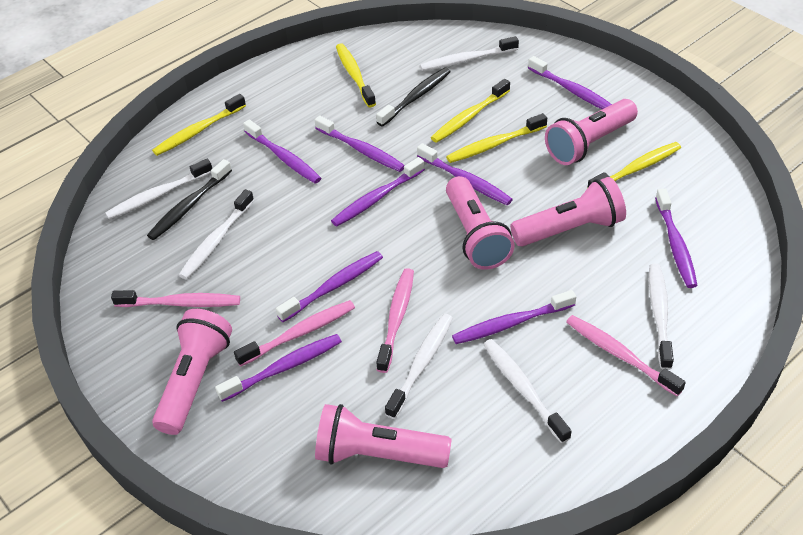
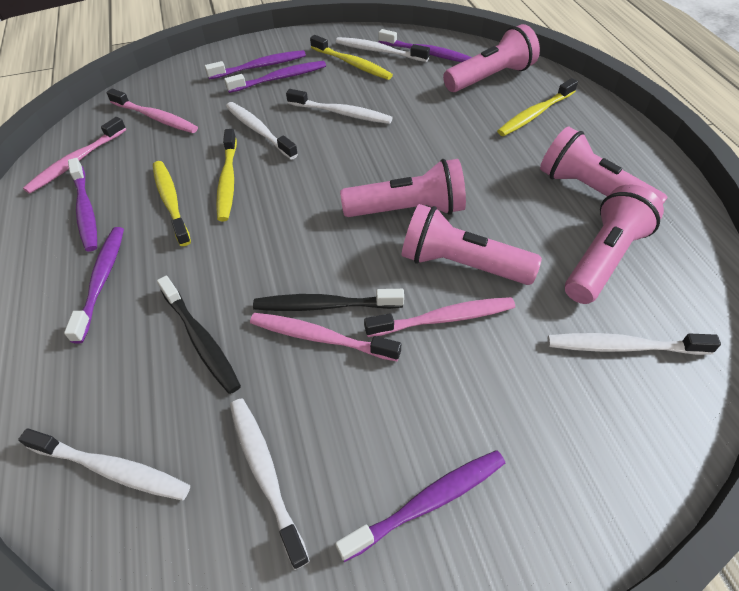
purple toothbrush: [215,334,342,402] [243,119,321,184] [276,251,383,322] [315,115,405,172] [331,157,425,226] [417,143,513,205] [452,290,576,344] [528,56,612,109] [655,189,698,288] = 9 -> [64,227,124,344] [68,158,97,252] [205,50,306,80] [224,61,326,93] [335,450,505,562] [379,29,472,62] = 6
yellow toothbrush: [152,94,246,156] [336,43,376,107] [431,79,510,143] [446,113,547,163] [588,142,681,187] = 5 -> [153,161,191,246] [216,129,237,221] [310,35,393,80] [497,78,578,136] = 4

